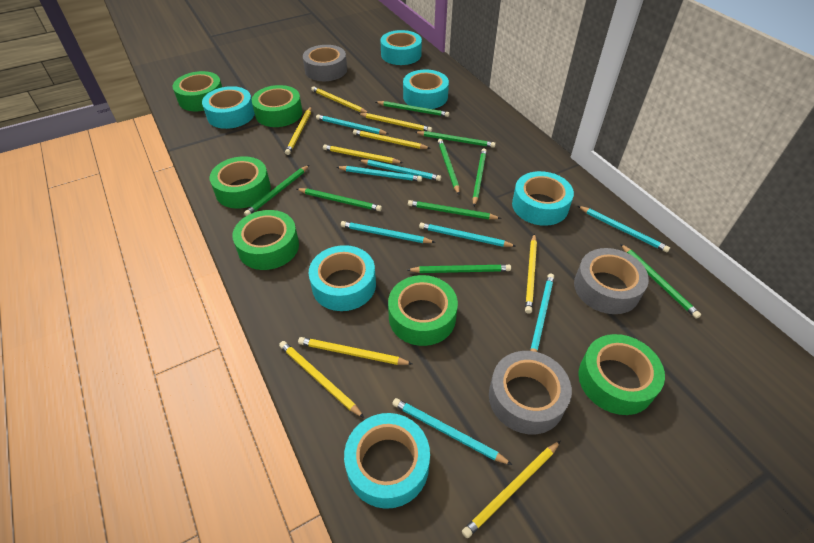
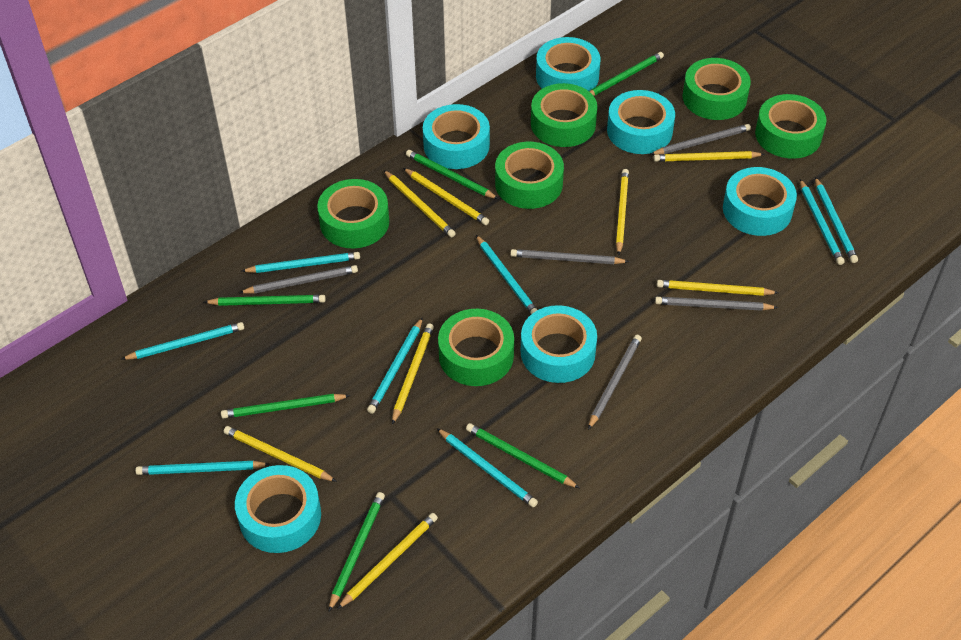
green pencil: [244,165,309,216] [297,188,382,211] [376,101,449,117] [407,265,511,273] [408,200,501,219] [415,131,496,148] [438,139,460,194] [472,149,487,206] [620,244,701,319] = 9 -> [204,295,326,306] [221,394,350,419] [329,492,385,611] [406,150,498,199] [466,423,579,488] [589,52,664,96] = 6
grey pencil: none = 0 -> [239,265,358,293] [510,249,629,264] [588,335,642,430] [650,124,751,155] [655,297,778,311] = 5
grey tape: [303,45,347,81] [489,351,572,434] [574,248,649,314] = 3 -> none = 0
yellow pencil: [279,341,364,418] [285,107,312,155] [298,337,413,365] [311,86,368,113] [323,145,403,163] [353,129,431,149] [358,113,432,132] [462,441,560,538] [525,233,537,314] = 9 -> [223,426,337,482] [337,513,438,609] [383,170,456,237] [392,323,434,424] [403,168,489,225] [616,169,629,255] [653,151,765,162] [657,280,778,296] = 8

